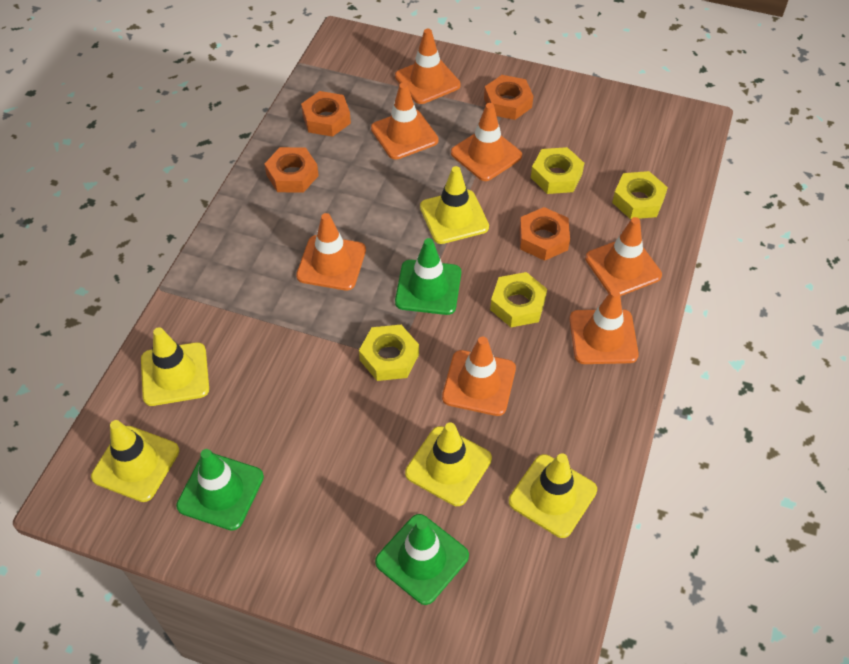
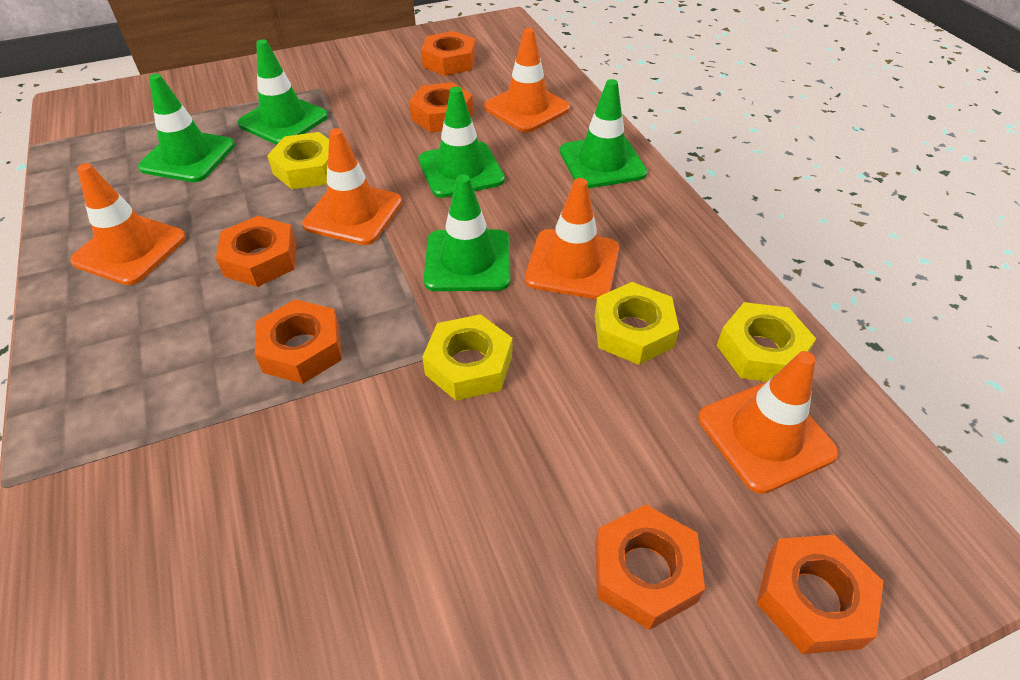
green traffic cone: [176,449,264,531] [375,514,469,605] [395,238,461,315] = 3 -> [138,74,235,182] [238,39,328,145] [418,87,505,198] [424,174,510,291] [560,79,647,188] = 5
orange nut: [264,147,319,193] [301,91,351,137] [484,75,533,120] [519,207,570,261] = 4 -> [216,216,297,287] [255,299,342,384] [409,82,473,133] [421,31,476,76] [595,504,705,630] [757,535,884,654] = 6
orange traffic cone: [296,213,366,290] [371,83,439,160] [395,29,461,104] [442,337,516,416] [451,103,522,181] [570,289,639,364] [585,217,662,296] = 7 -> [70,163,186,285] [302,128,402,245] [484,28,570,133] [525,178,619,299] [698,351,839,494] = 5
yellow traffic cone: [91,420,179,502] [141,327,209,406] [405,422,492,506] [420,166,489,244] [509,453,597,538] = 5 -> none = 0

